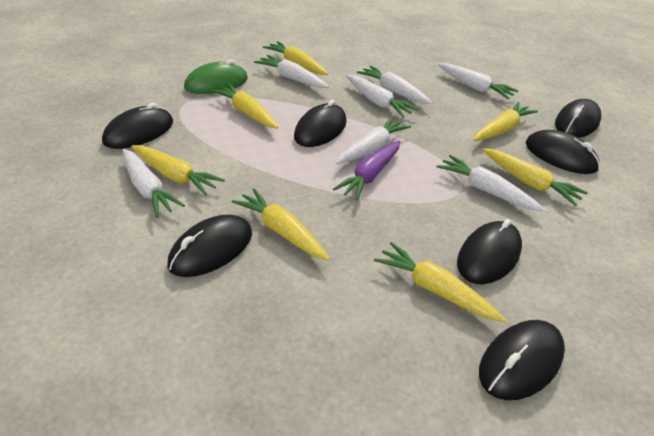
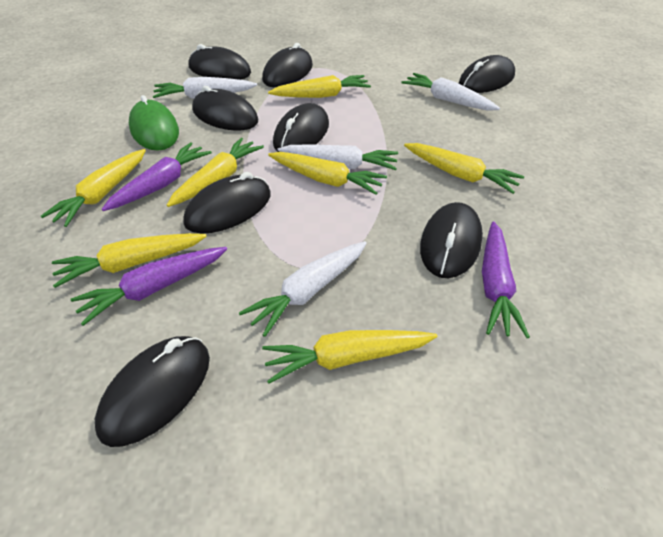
black mouse: [102,103,173,149] [167,215,252,277] [294,100,347,147] [457,219,522,284] [479,320,565,400] [526,130,600,174] [555,99,601,138] = 7 -> [95,336,210,447] [183,172,271,234] [189,44,251,80] [192,86,258,131] [262,43,313,87] [273,103,329,152] [420,202,483,278] [459,55,515,93] = 8
purple carrot: [333,141,400,201] = 1 -> [70,247,227,326] [102,142,212,211] [482,221,530,338] = 3
white carrot: [123,149,185,217] [254,55,329,88] [336,117,411,164] [346,75,419,117] [357,65,433,104] [437,155,545,212] [438,63,518,99] = 7 -> [153,77,257,99] [239,241,367,337] [278,144,398,170] [402,73,500,111] = 4

